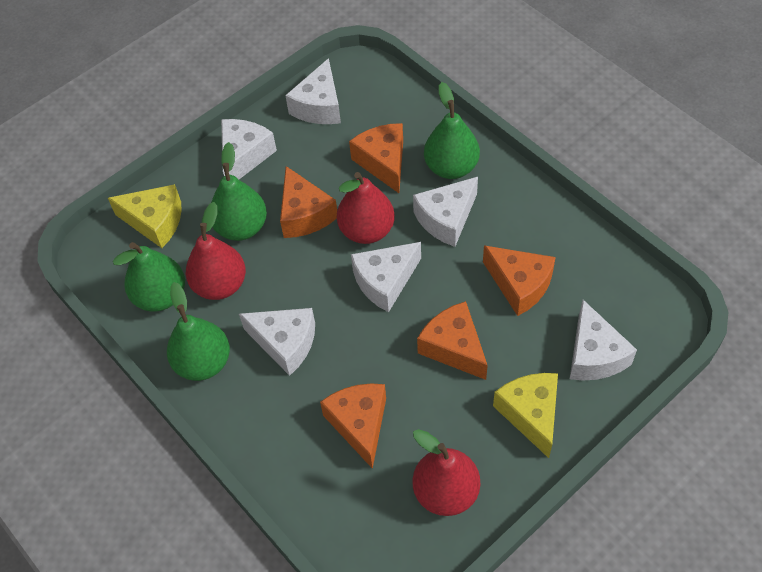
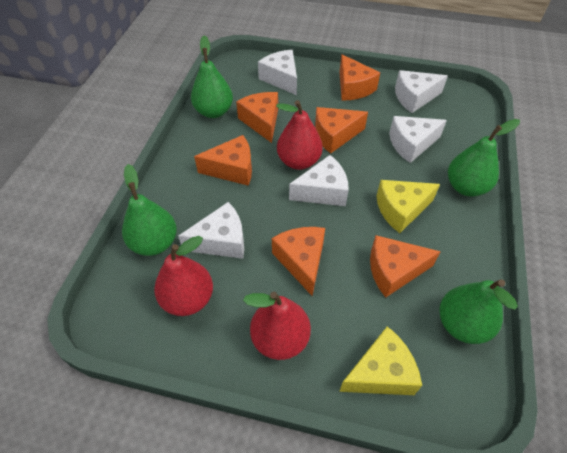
orange cheese: [280,166,337,238] [320,383,386,469] [349,123,403,193] [417,301,488,380] [483,245,556,316] = 5 -> [194,135,252,186] [236,92,278,143] [272,227,325,296] [315,107,368,153] [339,54,380,101] [370,235,441,298] = 6
white cheese: [221,119,277,179] [239,308,315,376] [285,58,341,124] [351,242,421,312] [413,177,478,247] [570,300,637,380] = 6 -> [178,202,244,259] [258,50,297,95] [289,155,349,206] [389,116,447,163] [395,70,448,113] = 5

